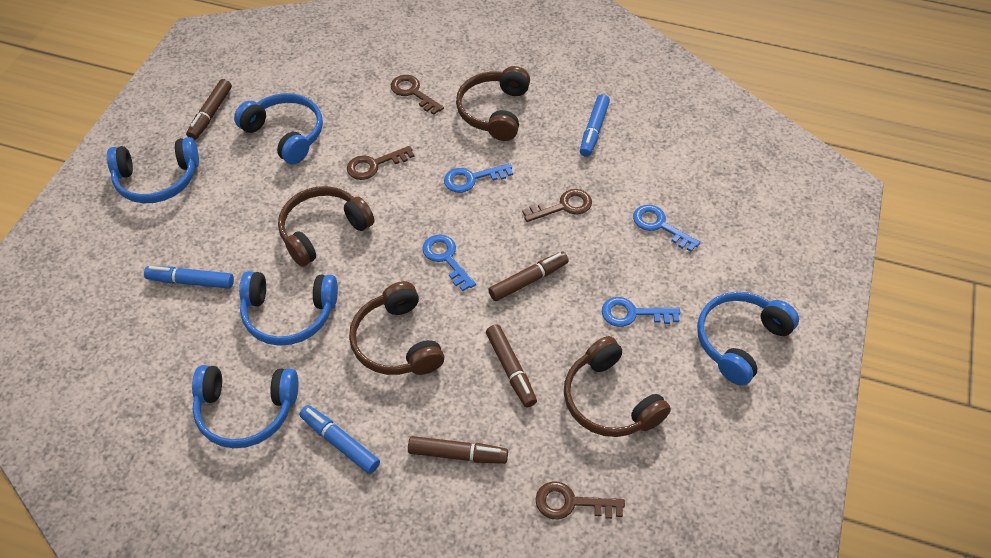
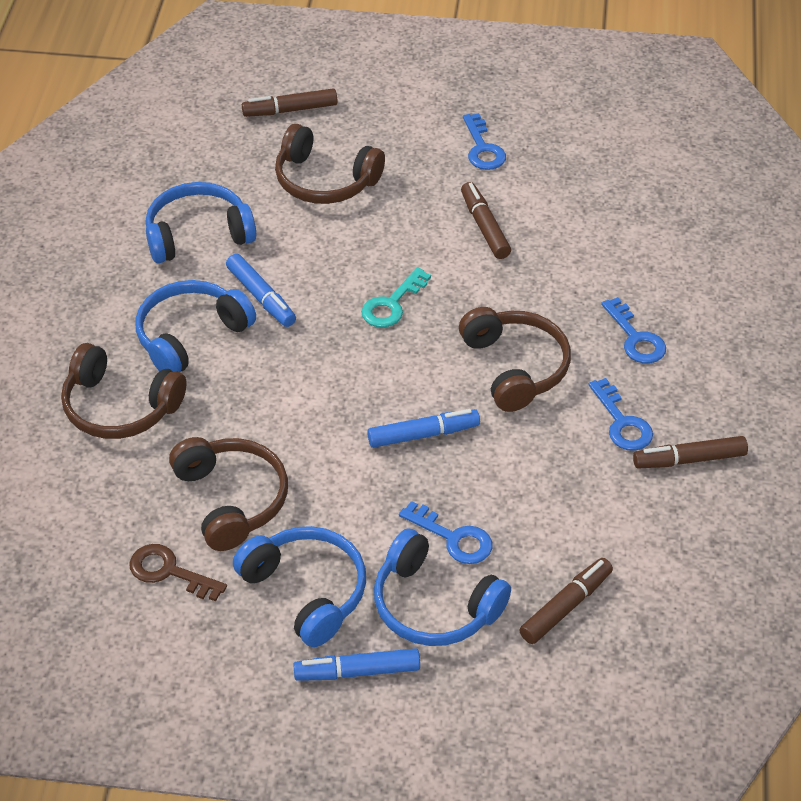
blue headphones: [107,137,199,203] [192,365,298,448] [234,93,323,164] [239,271,338,346] [697,292,799,386] = 5 -> [135,280,256,372] [146,182,256,263] [233,526,366,647] [374,528,511,646] = 4
brown key: [347,146,415,180] [391,75,444,115] [522,189,592,222] [535,481,625,519] = 4 -> [130,544,227,601] = 1
turquoise key: none = 0 -> [361,267,431,328] = 1

